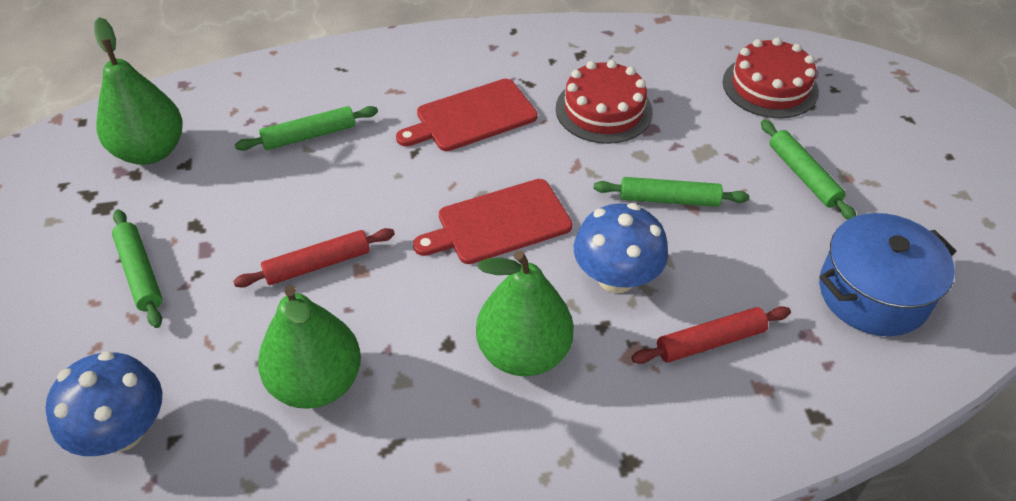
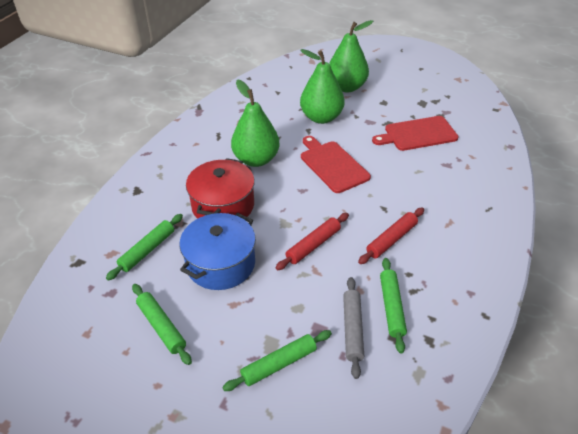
blue mushroom: [45,351,162,456] [574,203,668,293] = 2 -> none = 0
grey rolling pin: none = 0 -> [343,277,364,379] = 1
red cake: [556,60,653,144] [723,38,819,118] = 2 -> none = 0
red pot: none = 0 -> [186,158,255,219] = 1

